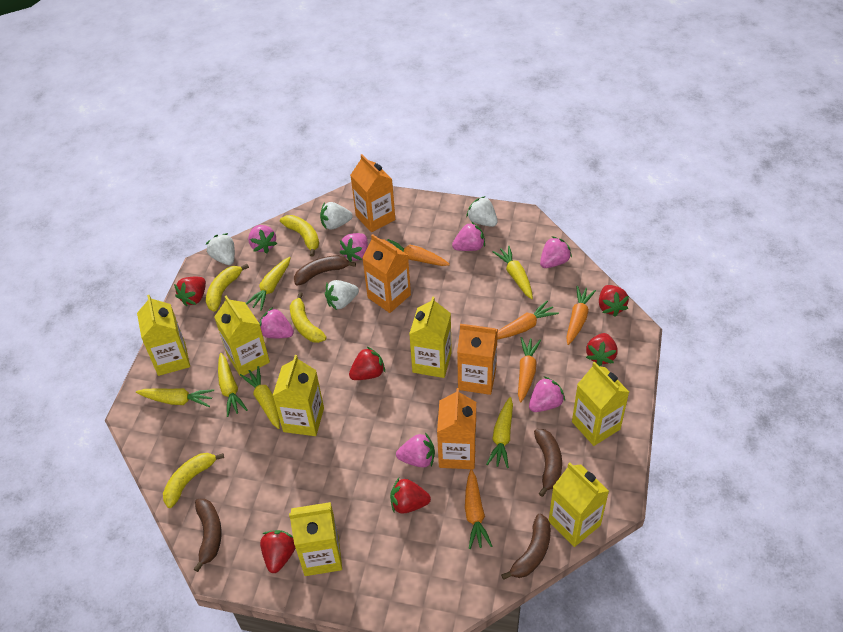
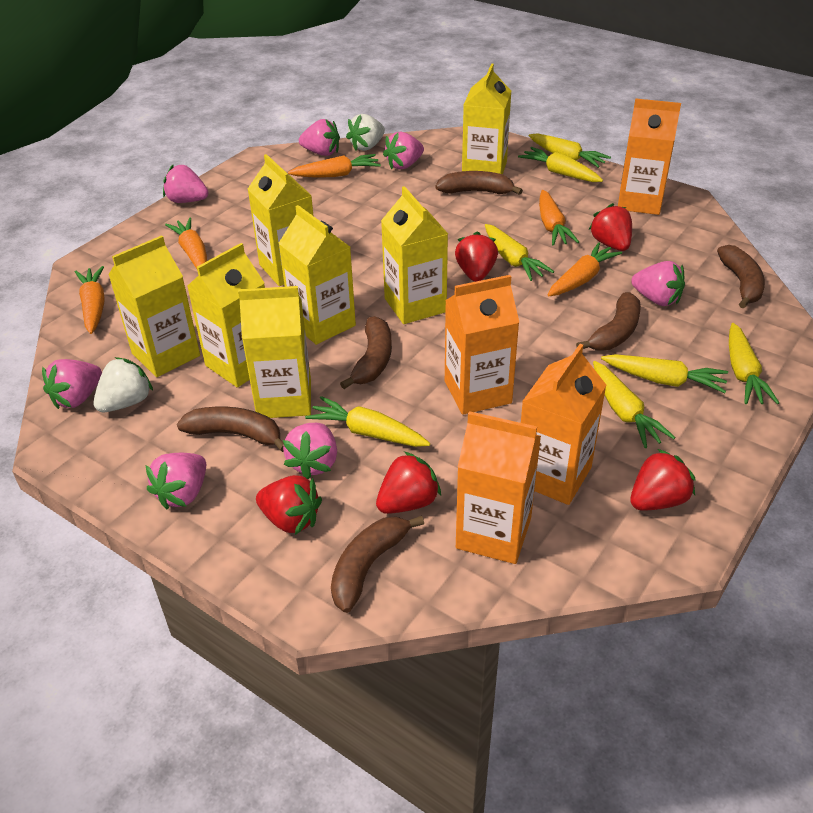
brown banana: [194,499,222,572] [294,255,356,285] [501,514,551,580] [534,429,562,497] = 4 -> [177,407,284,452] [331,516,424,613] [340,316,392,389] [436,171,523,195] [576,292,641,351] [717,245,765,309] = 6
red strawberry: [174,277,206,306] [260,530,295,573] [349,347,385,380] [390,478,431,514] [586,333,618,366] [599,285,629,317] = 6 -> [256,475,322,535] [376,451,441,514] [455,231,498,282] [589,203,632,251] [630,449,695,511] = 5
white strawberry: [206,233,235,265] [320,202,353,229] [325,280,359,310] [466,196,498,227] = 4 -> [94,357,153,412] [346,114,385,151] = 2
yellow banana: [163,453,224,508] [206,264,249,312] [280,215,319,257] [290,292,327,343] = 4 -> none = 0
yellow carrot: [136,388,214,407] [218,353,248,417] [240,366,280,429] [246,257,291,311] [486,397,513,468] [492,245,533,299] = 6 -> [305,396,430,447] [485,224,554,281] [518,147,603,182] [529,133,611,168] [593,361,675,448] [601,354,728,393] [729,323,779,404] = 7

